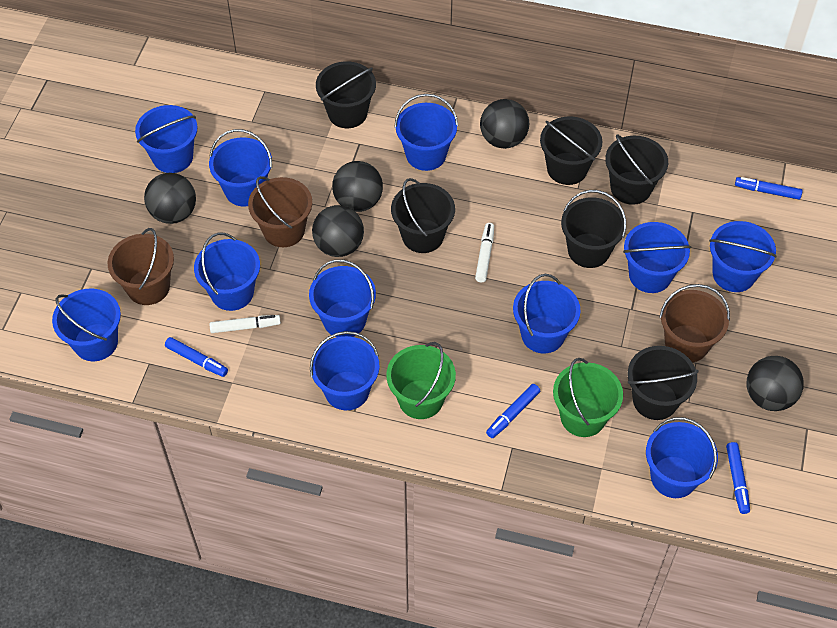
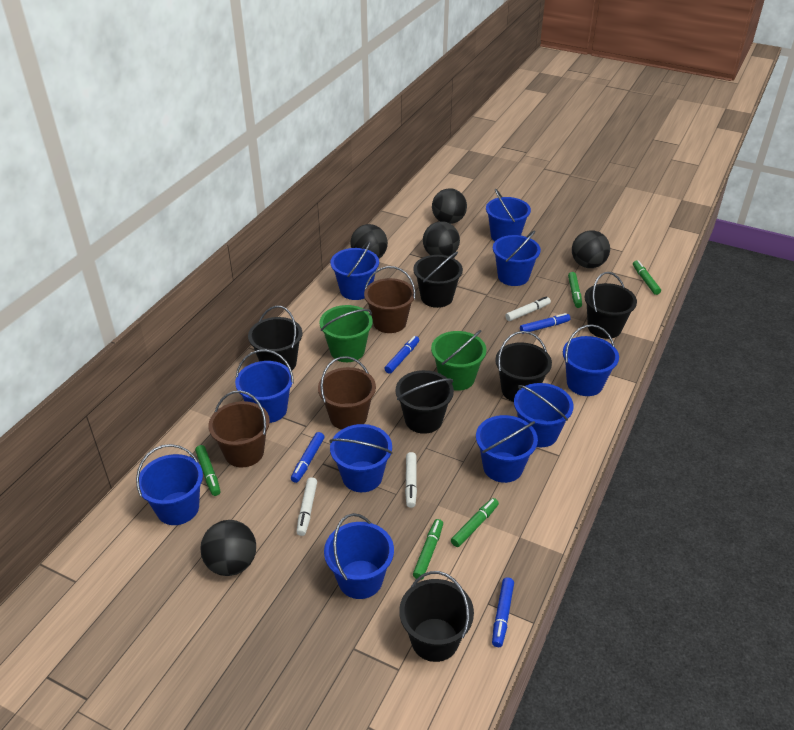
blue bucket: [52,289,121,361] [135,105,197,173] [194,233,260,311] [209,129,272,207] [309,259,376,337] [310,331,380,410] [394,94,458,171] [513,274,580,353] [623,222,691,293] [646,417,718,498] [709,221,777,292] = 11 -> [136,444,203,525] [235,349,294,423] [324,513,394,599] [329,424,393,492] [331,241,379,300] [476,415,538,483] [486,189,531,241] [493,230,541,286] [514,383,574,447] [563,324,619,396] = 10
green marker: none = 0 -> [195,445,220,496] [413,519,443,580] [451,498,499,547] [568,272,582,308] [633,260,661,295] = 5
white marker: [209,315,281,333] [475,223,494,282] = 2 -> [296,477,317,536] [405,452,417,508] [505,296,551,321] = 3

